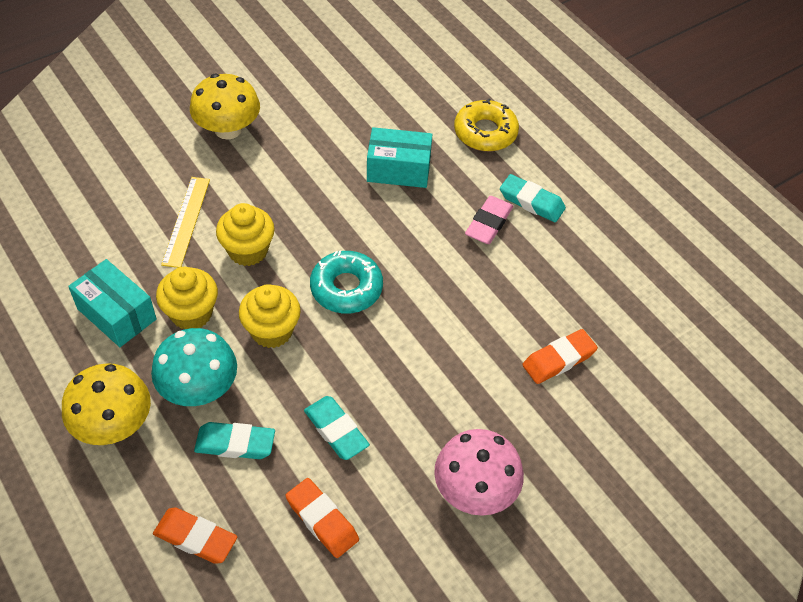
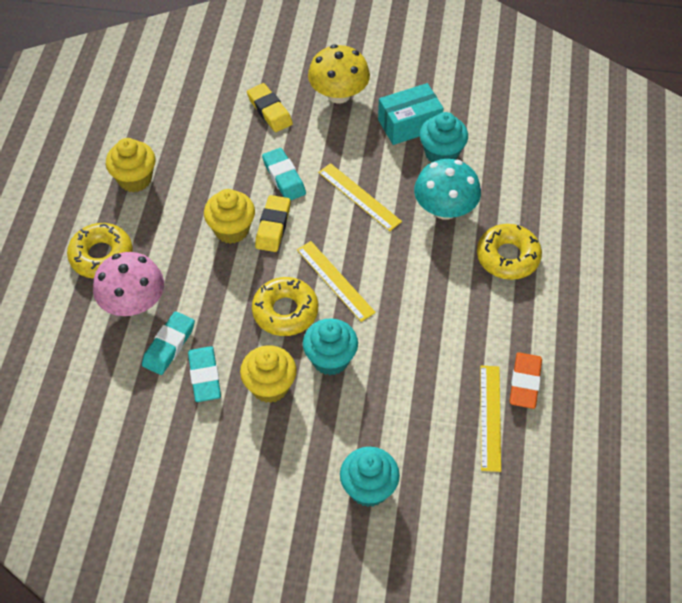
orange eraser: [153,508,237,564] [286,478,359,558] [522,329,598,384] = 3 -> [510,352,542,409] = 1
pink eraser: [465,196,514,244] = 1 -> none = 0
turquoise box: [68,259,157,347] [367,127,433,188] = 2 -> [378,83,444,145] = 1
turquoise cupcake: none = 0 -> [303,318,358,375] [340,447,400,507] [420,112,468,163] = 3
turquoise donut: [310,250,383,314] = 1 -> none = 0
yellow donut: [454,98,519,151] = 1 -> [67,223,133,279] [252,277,318,336] [477,224,542,280] = 3
yellow eraser: none = 0 -> [247,83,293,132] [255,195,291,252] = 2
yellow mushroom: [62,363,151,445] [190,74,260,140] = 2 -> [308,44,370,104] = 1
yellow ruler: [161,177,210,268] = 1 -> [297,241,376,322] [318,163,402,231] [480,366,501,472] = 3

